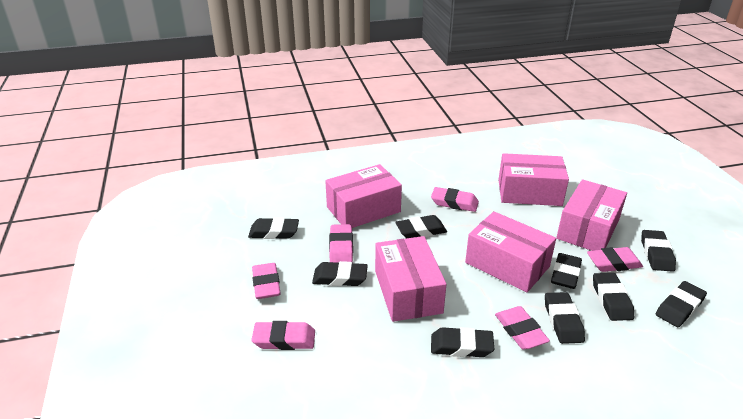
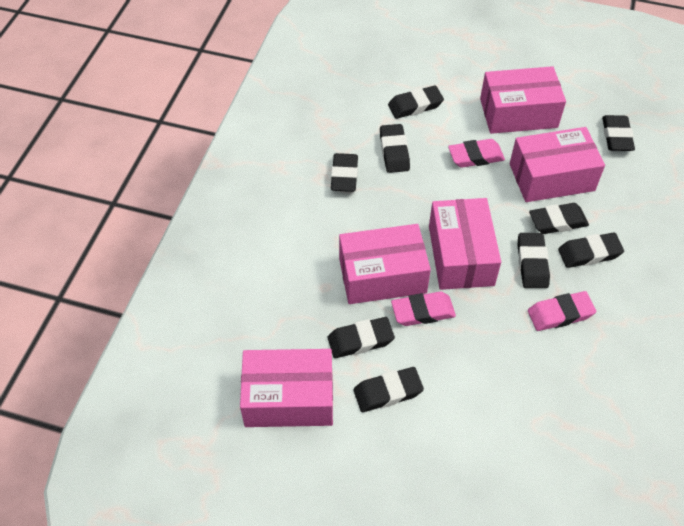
pink eraser: [251,321,315,350] [252,263,281,299] [329,224,353,263] [431,187,479,212] [495,306,550,350] [587,247,643,272] = 6 -> [391,292,456,326] [448,139,505,168] [528,291,596,331] = 3

